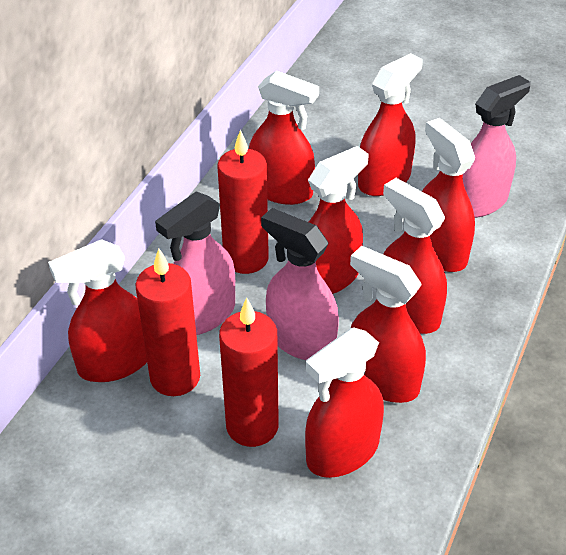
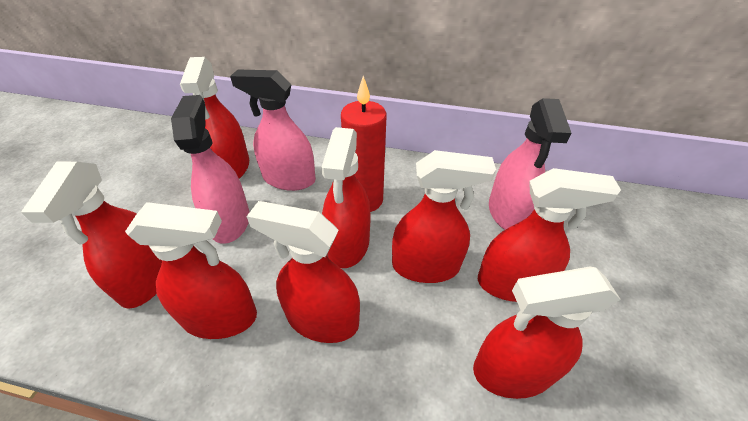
red candle: [136,249,200,396] [217,129,269,274] [219,298,279,447] = 3 -> [341,76,387,212] = 1

